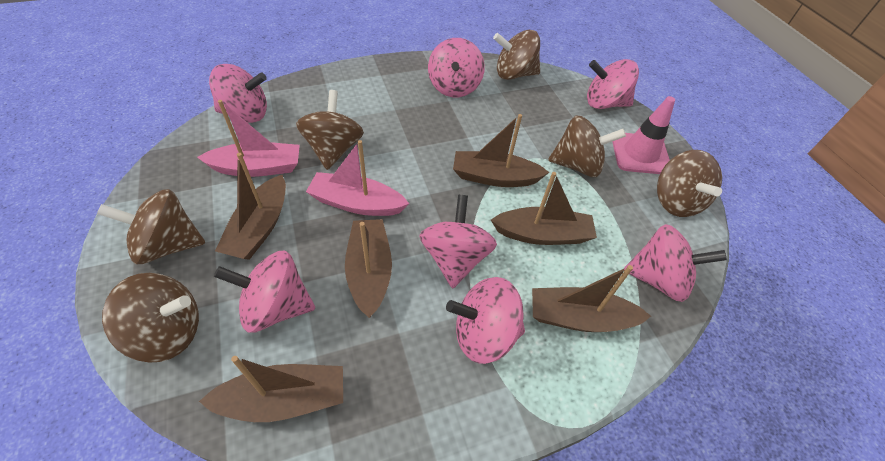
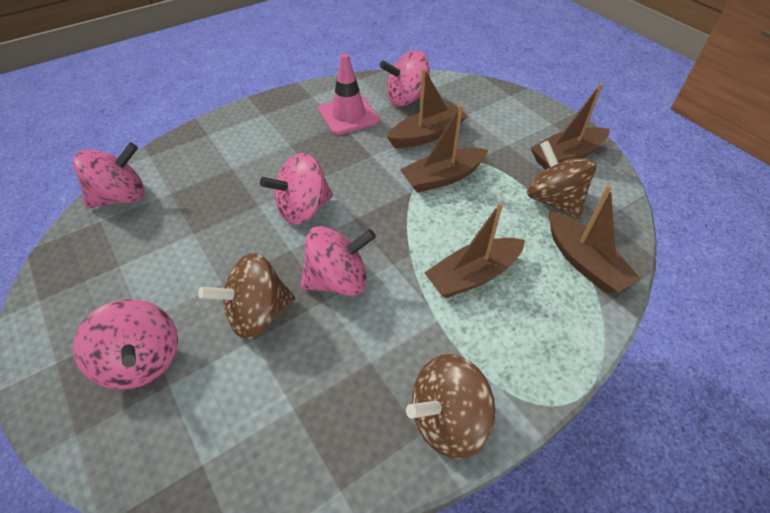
brown boat: [199,356,343,422] [215,153,286,260] [345,219,392,318] [453,114,549,187] [491,172,597,245] [532,265,651,332] = 6 -> [387,68,467,148] [400,104,488,193] [424,202,525,298] [531,83,610,169] [549,185,641,293] = 5
brown spinning top: [97,189,205,264] [102,273,199,363] [296,90,364,170] [493,30,540,80] [548,116,626,177] [657,150,722,217] = 6 -> [198,253,295,339] [406,354,495,459] [527,140,597,219] = 3
pink boat: [197,100,300,177] [306,140,409,216] = 2 -> none = 0
pink spinning top: [209,64,267,123] [214,251,315,333] [419,195,497,288] [428,38,485,97] [446,277,525,364] [587,59,639,109] [624,224,727,302] = 7 -> [73,143,145,208] [73,299,178,390] [260,153,333,225] [301,226,376,296] [380,50,430,106] = 5

